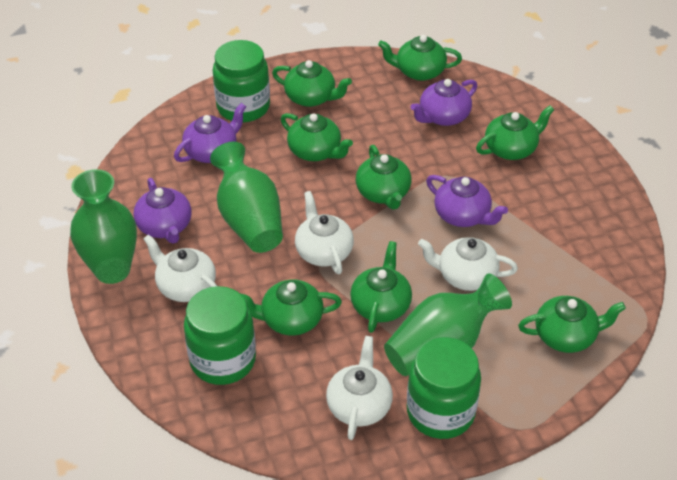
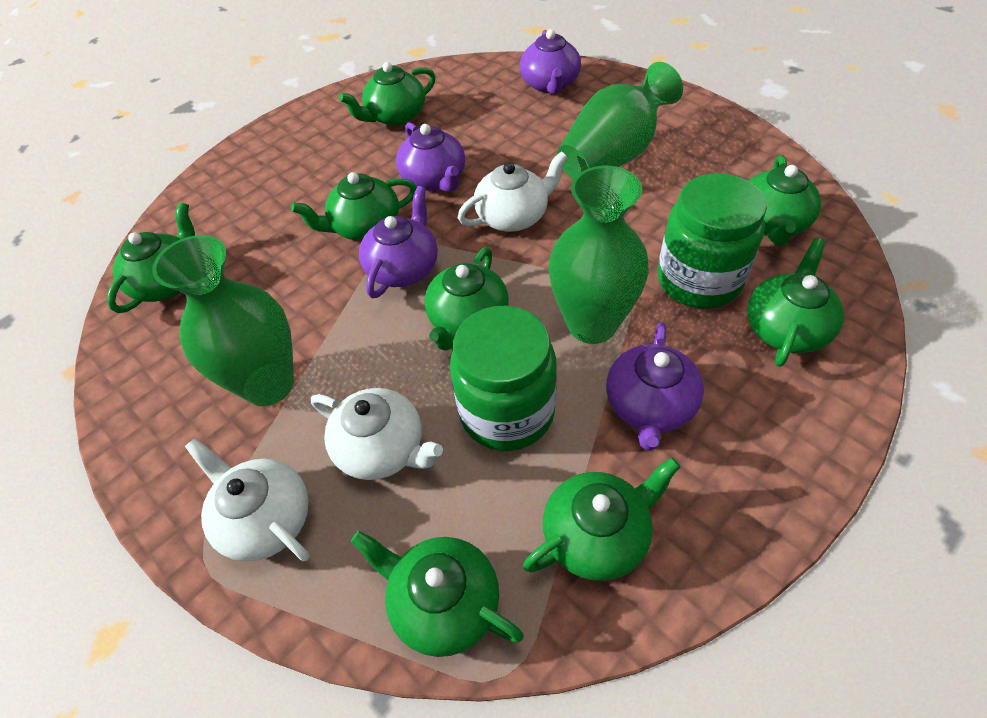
green jar: [184,286,256,385] [213,40,270,123] [407,337,481,439] = 3 -> [450,306,557,451] [658,173,767,309] = 2
white teapot: [143,234,217,302] [295,191,354,274] [326,336,393,440] [418,237,518,291] = 4 -> [185,438,310,562] [311,388,443,480] [458,151,568,232] = 3

